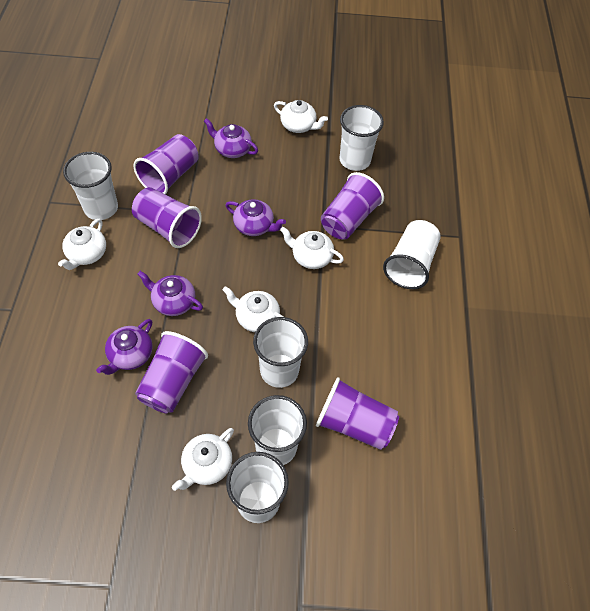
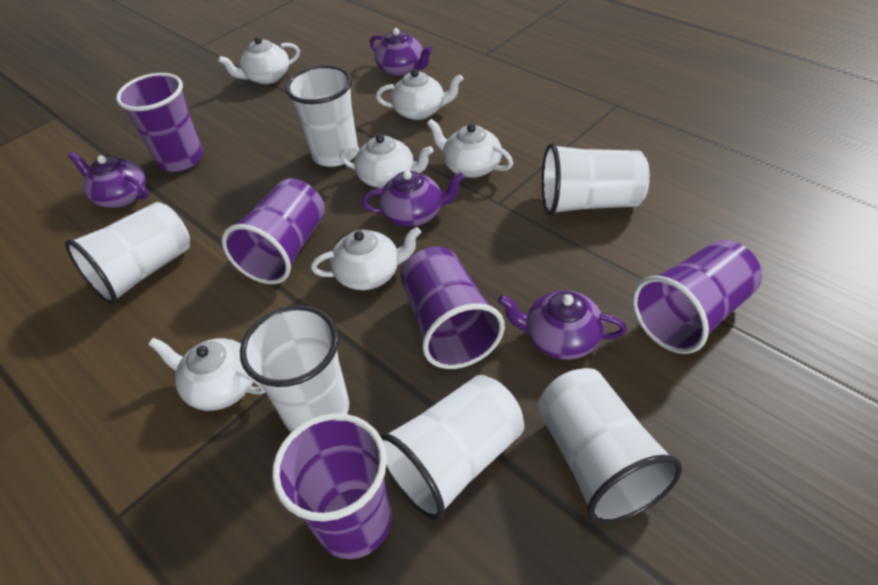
white teapot: [58,219,106,270] [172,428,234,491] [223,286,283,332] [274,100,328,133] [280,227,344,269] = 5 -> [148,338,265,411] [218,37,300,84] [311,227,421,290] [340,134,433,188] [376,69,463,120] [427,119,513,178] = 6

